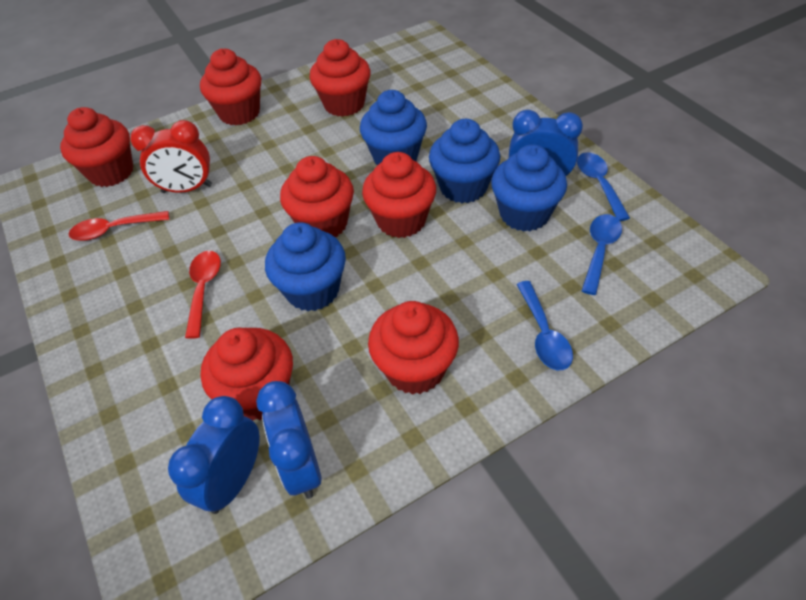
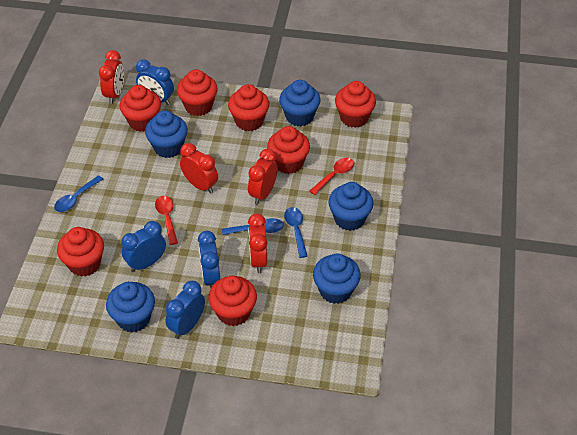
blue clock: [168,396,260,514] [256,381,322,499] [509,110,583,176] = 3 -> [121,221,166,272] [136,59,174,105] [165,281,205,339] [198,231,220,287] = 4
blue cupcake: [265,222,346,311] [360,90,427,165] [429,119,500,203] [491,144,567,232] = 4 -> [106,282,155,332] [145,111,188,158] [279,80,321,126] [313,254,361,304] [328,182,374,231] = 5
red clock: [131,120,212,193] = 1 -> [99,50,124,104] [180,143,218,194] [248,149,278,204] [248,213,268,273] = 4

